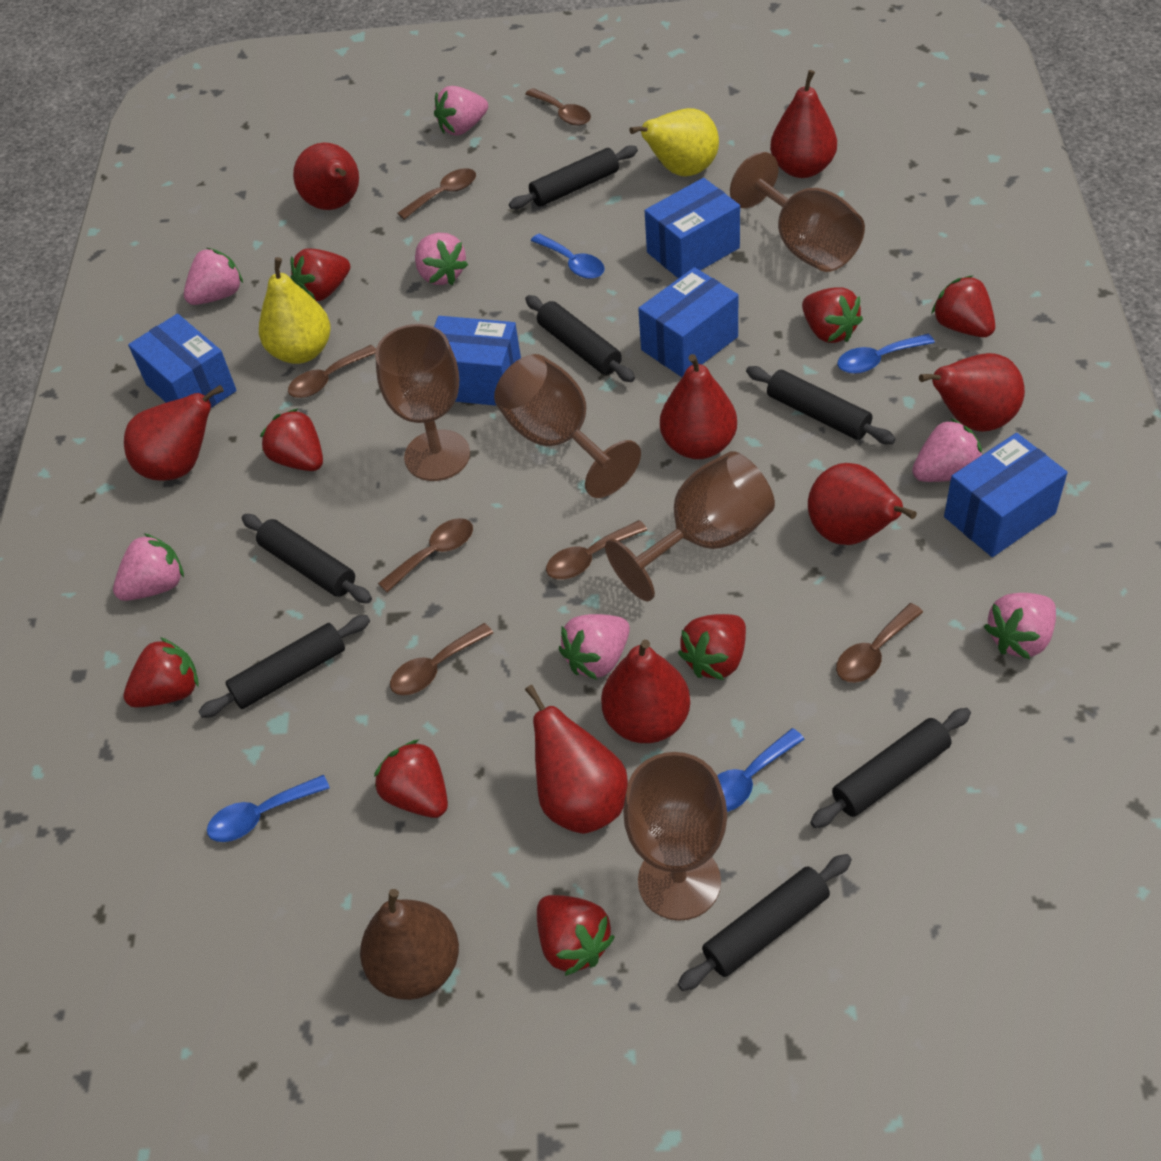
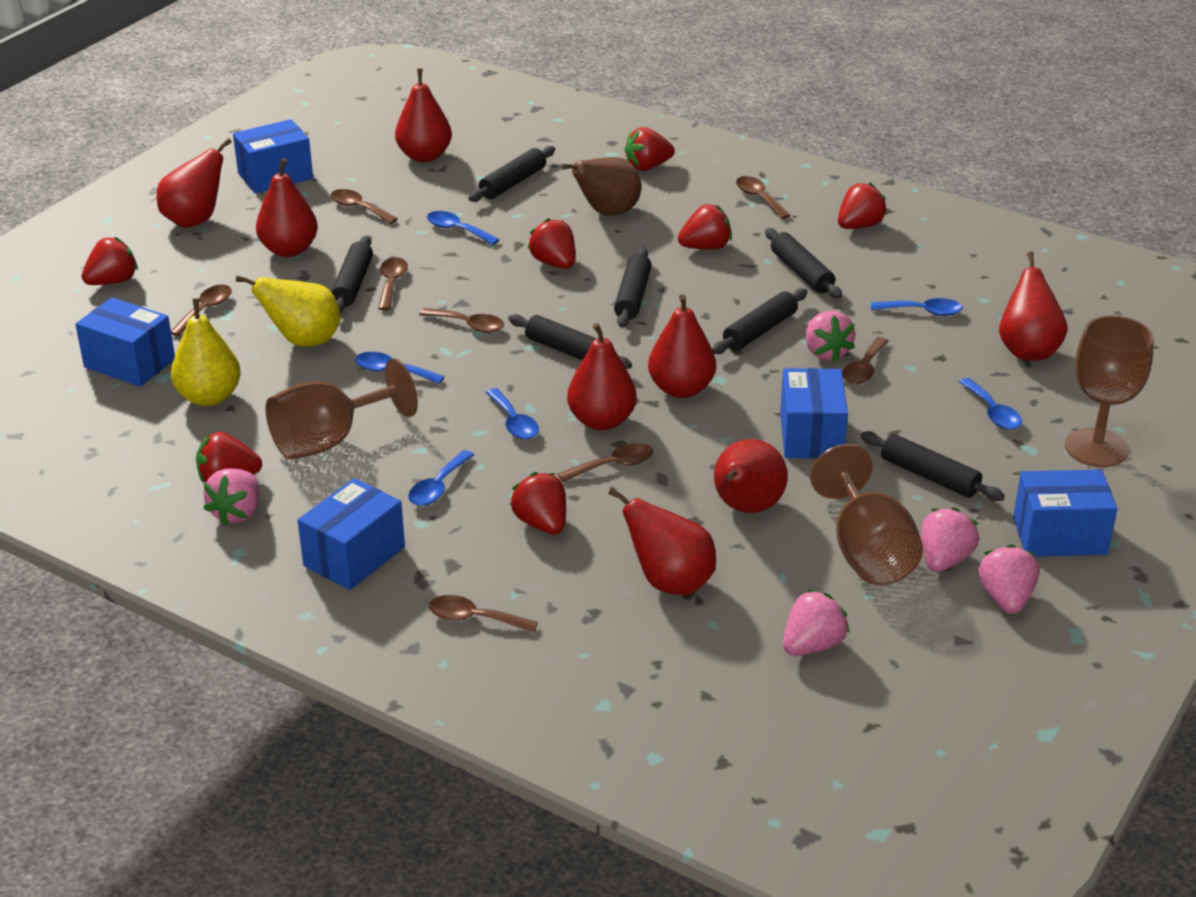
blue spoon: [207,775,330,842] [531,234,605,279] [717,728,805,812] [837,334,935,374] = 4 -> [355,352,445,384] [408,450,474,506] [427,211,500,245] [486,388,539,439] [871,298,963,316] [959,378,1022,430] = 6
brown goblet: [375,324,470,481] [494,354,641,498] [605,451,775,601] [623,752,727,921] [730,152,865,272] = 5 -> [265,358,418,459] [810,444,923,585] [1065,315,1154,467] = 3
brown spoon: [288,345,376,398] [378,518,473,593] [390,623,493,695] [397,168,476,219] [526,88,591,126] [546,520,647,580] [836,603,923,683] = 7 -> [171,285,232,336] [330,189,398,224] [378,257,408,311] [419,308,504,333] [429,595,538,633] [558,443,654,482] [736,176,791,219] [842,337,889,384] = 8
pink strawberry: [113,533,184,601] [184,248,243,305] [415,233,468,285] [434,86,488,135] [559,614,630,680] [912,418,982,482] [983,593,1056,659] = 7 -> [203,468,260,526] [783,590,850,656] [806,311,855,362] [921,507,979,572] [978,544,1039,614] = 5
red strawberry: [123,637,198,708] [260,408,323,471] [290,249,350,301] [374,739,448,818] [537,895,615,976] [678,614,746,680] [802,287,863,343] [931,275,995,337] = 8 -> [81,237,138,285] [196,432,262,483] [510,472,566,535] [528,218,575,269] [624,127,675,171] [678,204,732,250] [838,182,887,229] = 7

